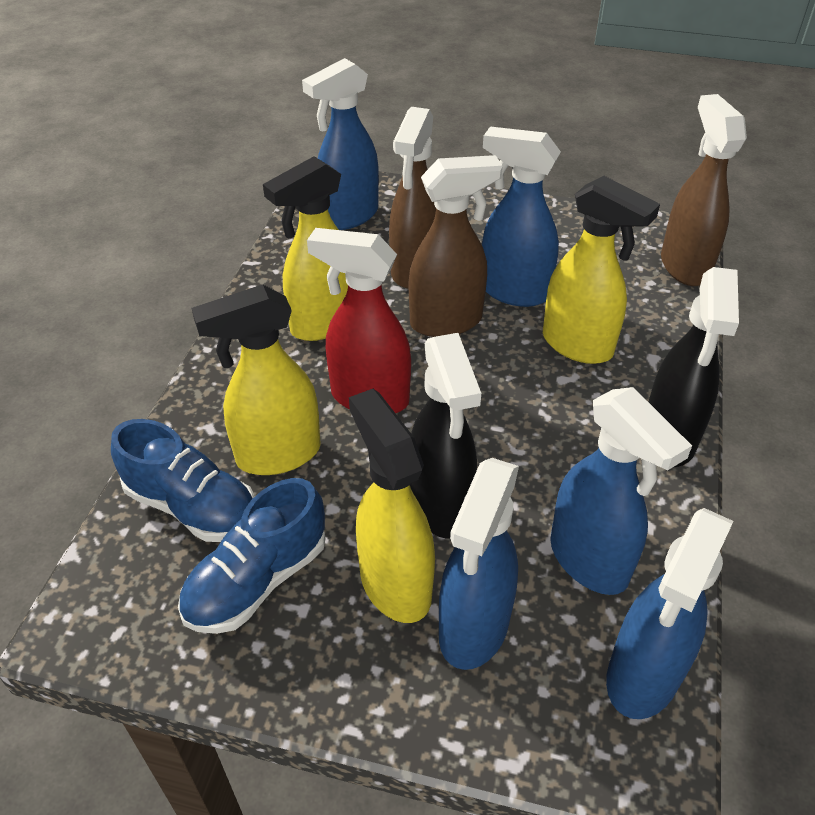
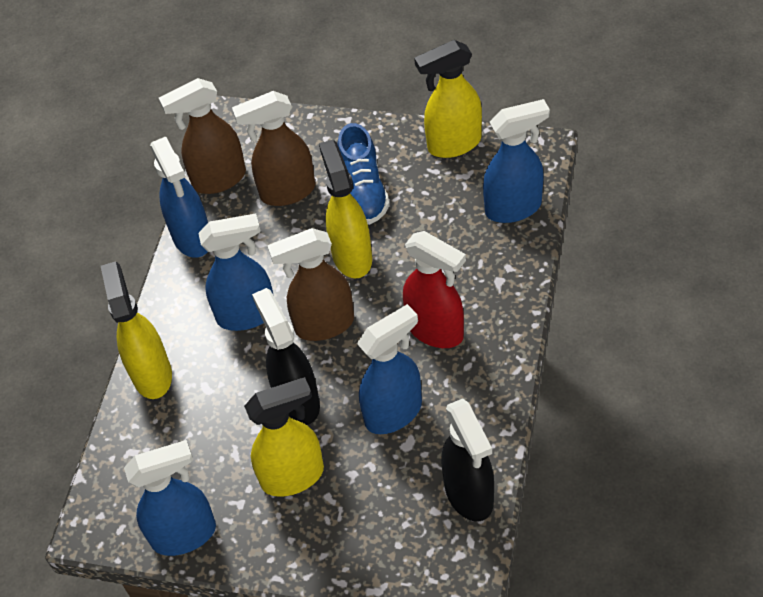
blue shoe: [111,419,255,542] [178,478,326,634] = 2 -> [337,123,390,225] = 1

